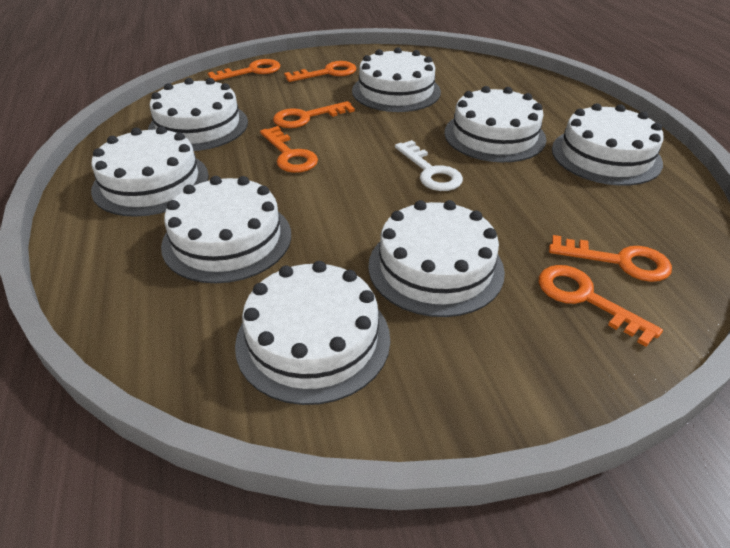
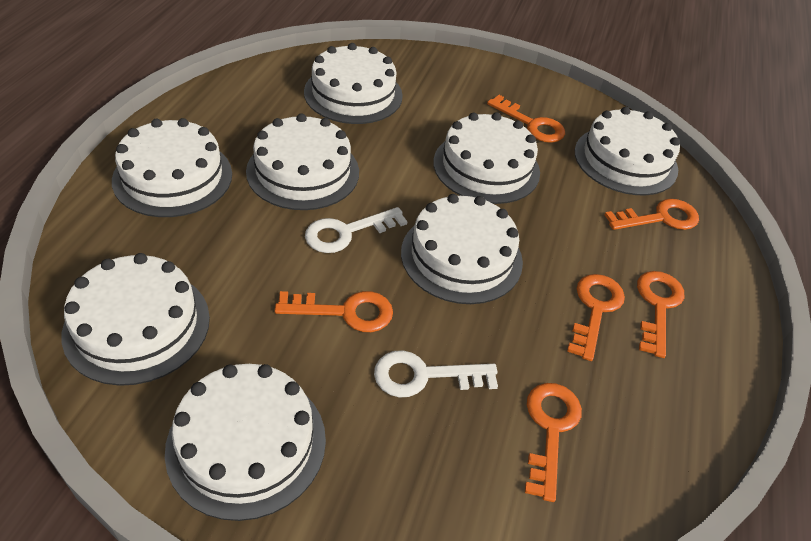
white key: [395,140,463,191] = 1 -> [305,207,407,253] [374,350,498,398] = 2

